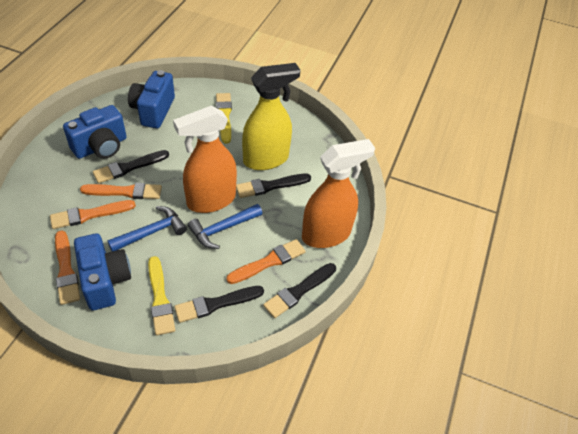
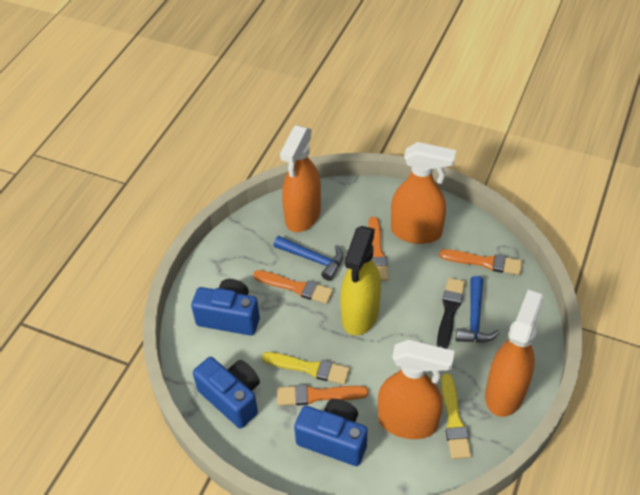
black brush: [93,150,169,183] [174,286,264,323] [236,174,311,198] [263,263,336,318] = 4 -> [437,278,465,349] = 1
orange spray bottle: [173,105,237,213] [302,139,375,248] = 2 -> [280,126,321,232] [378,340,454,439] [391,142,456,244] [485,290,544,417] = 4

